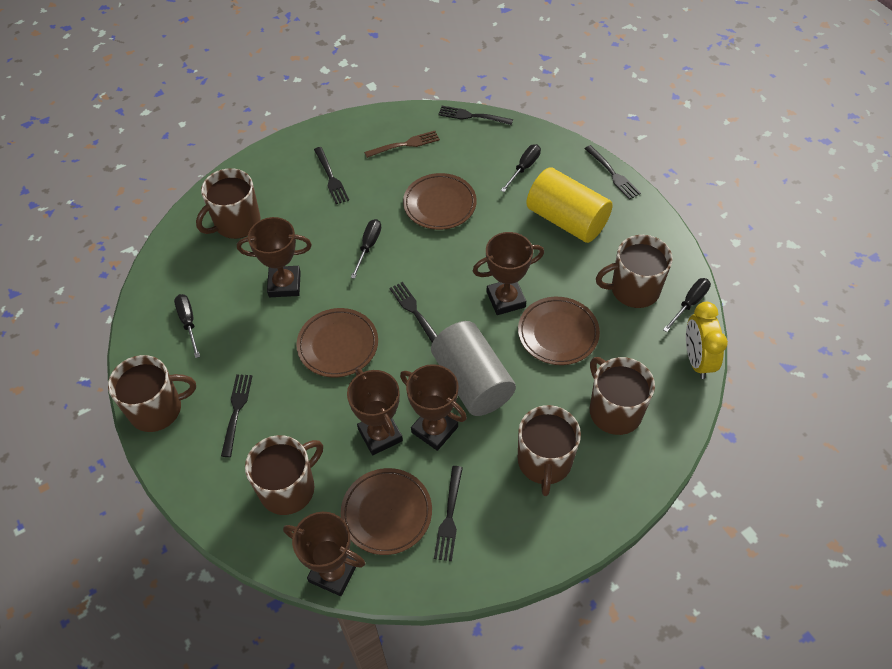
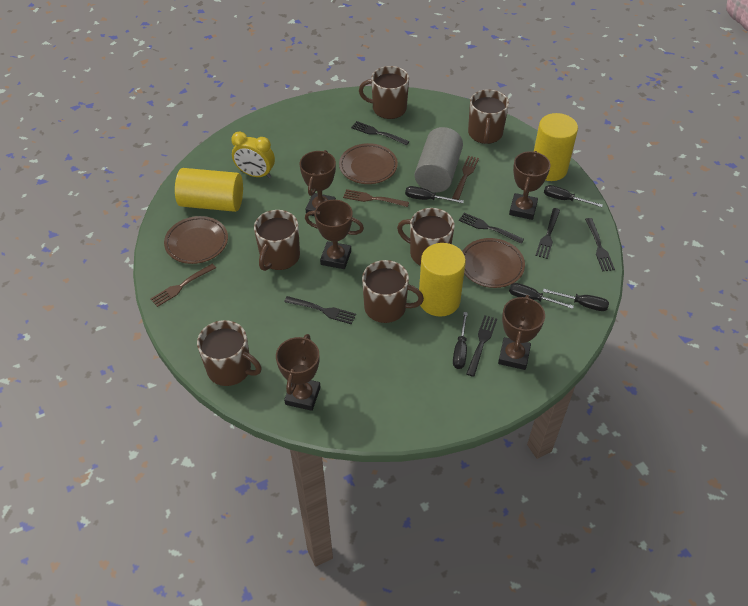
black screwdriver: [174,294,200,358] [351,219,381,279] [501,144,541,192] [663,278,711,332] = 4 -> [405,186,464,203] [453,312,468,369] [509,283,574,309] [543,289,609,311] [544,185,603,207] = 5
brown fork: [364,131,440,158] = 1 -> [150,264,216,307] [343,189,409,207] [452,156,479,200] = 3
brown plate: [296,308,378,377] [341,468,432,555] [403,173,477,230] [518,297,600,365] = 4 -> [164,216,228,264] [339,143,398,184] [462,238,525,288] = 3
yellow cylinder: [526,167,613,243] = 1 -> [175,168,243,212] [419,243,466,317] [534,113,578,181] = 3

